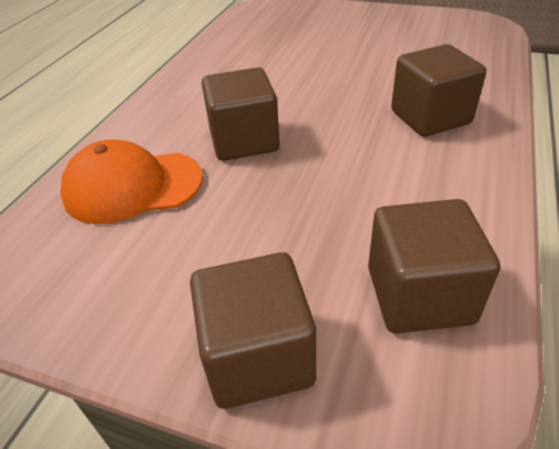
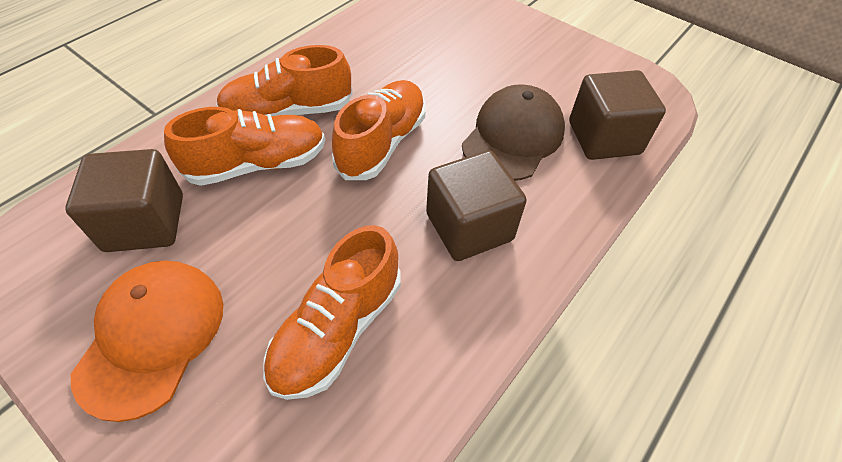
brown cap: none = 0 -> [462,84,565,181] = 1
brown cube: [190,252,316,409] [202,67,280,161] [368,199,500,333] [391,44,486,137] = 4 -> [65,149,183,252] [426,150,527,261] [569,70,666,160] = 3
orange shoe: none = 0 -> [164,107,325,186] [216,45,353,116] [263,225,401,400] [332,80,426,180] = 4

